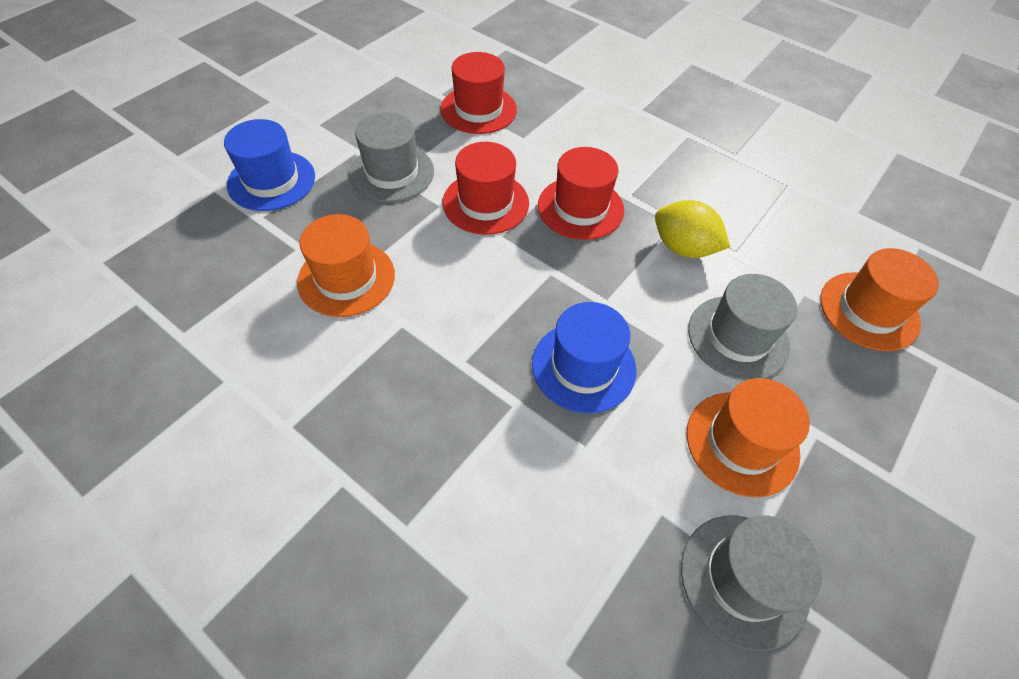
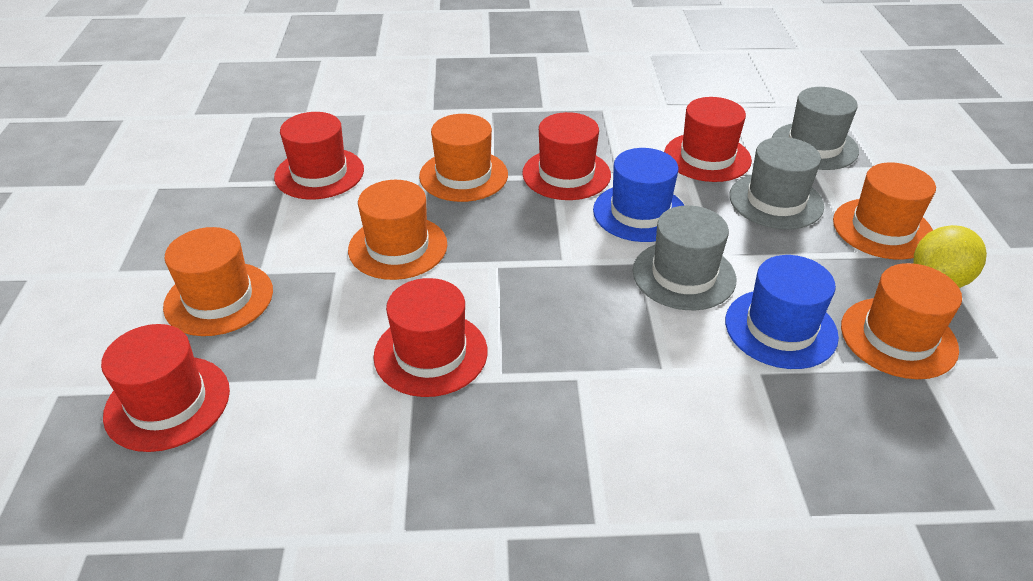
orange hat: [297,214,395,317] [686,378,810,497] [820,248,939,351] = 3 -> [163,227,273,336] [348,180,447,280] [419,114,508,202] [833,163,936,259] [841,263,962,379] = 5
red hat: [441,52,517,134] [443,142,529,235] [538,147,624,240] = 3 -> [101,324,230,452] [274,112,364,199] [373,278,488,397] [522,112,611,200] [664,97,752,182] = 5

